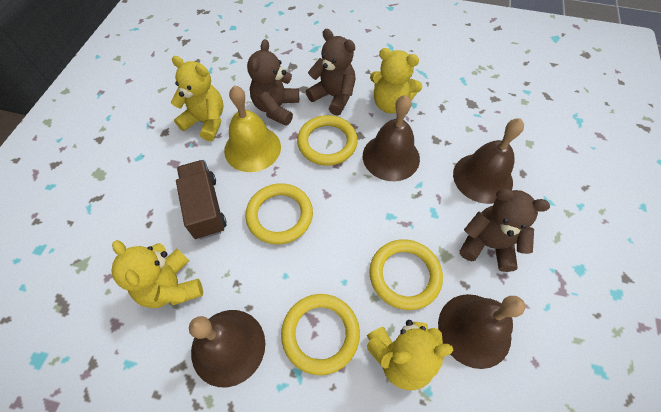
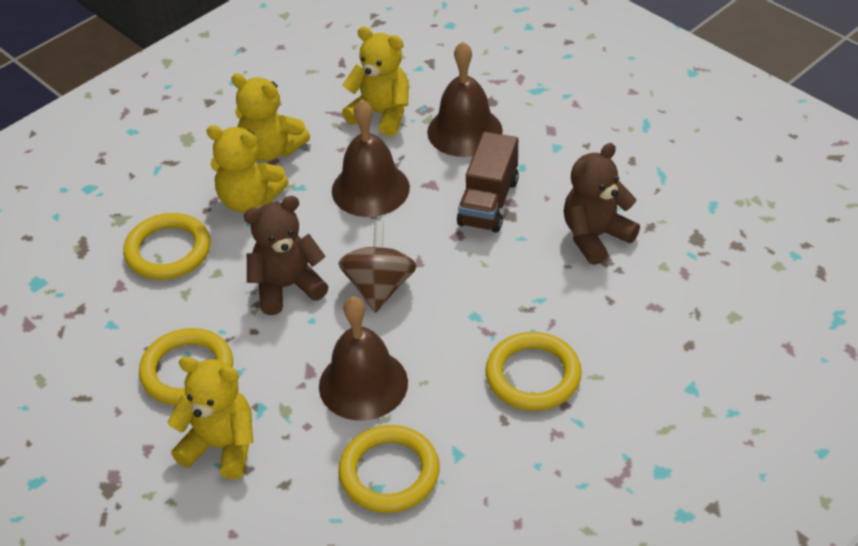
brown bell: [189,310,265,387] [363,95,420,181] [438,294,525,369] [453,118,524,204] = 4 -> [319,296,408,421] [332,100,410,217] [427,42,503,157] = 3
brown spinning top: none = 0 -> [338,221,417,313] = 1
brown teddy bear: [247,39,299,126] [306,29,356,116] [459,189,550,272] = 3 -> [244,196,329,315] [564,143,640,265] = 2
yellow bell: [224,85,281,172] = 1 -> none = 0

